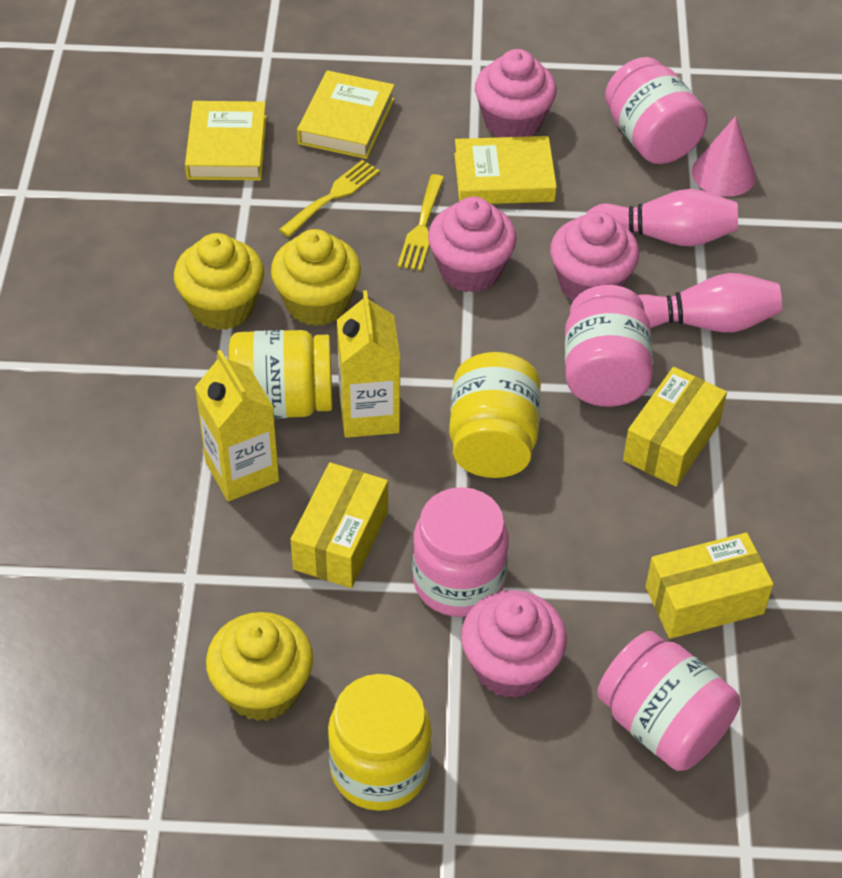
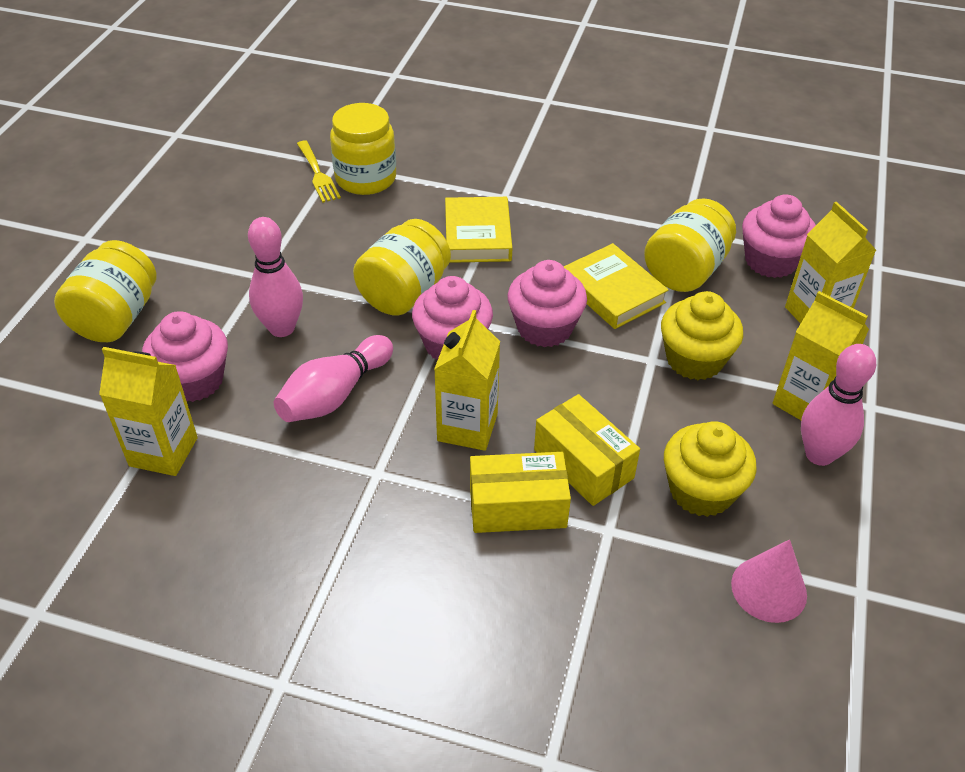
pink bowling pin: [586,189,738,247] [638,273,782,333] = 2 -> [248,217,303,337] [274,335,393,422] [801,344,876,466] = 3
pink jar: [412,487,509,617] [565,285,653,407] [597,631,740,771] [605,57,708,164] = 4 -> none = 0
yellow book: [185,101,267,181] [297,70,395,159] [454,136,557,204] = 3 -> [445,197,512,263] [563,243,669,329] = 2
yellow box: [291,462,388,588] [623,367,727,487] [645,533,773,639] = 3 -> [470,452,571,533] [534,394,640,506] = 2
yellow carton: [195,350,279,502] [337,290,401,438] = 2 -> [99,347,198,476] [434,310,500,451] [773,291,869,420] [785,202,876,324] = 4
yellow cupcake: [174,233,264,330] [206,612,313,721] [271,229,361,326] = 3 -> [661,291,743,380] [664,421,757,517] = 2
yellow fork: [279,160,380,237] [398,174,444,271] = 2 -> [297,140,341,203] = 1
yellow jar: [229,330,332,419] [328,674,432,811] [449,352,541,478] = 3 -> [54,240,156,342] [330,103,396,195] [353,219,451,316] [644,198,736,292] = 4

